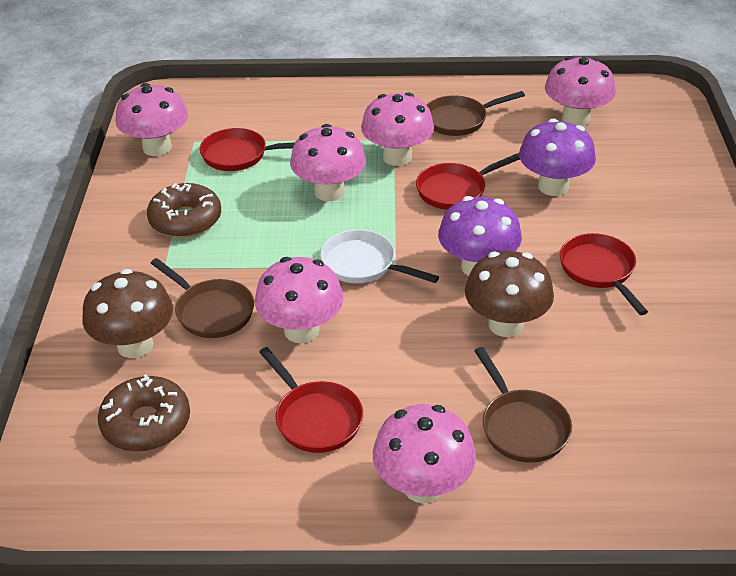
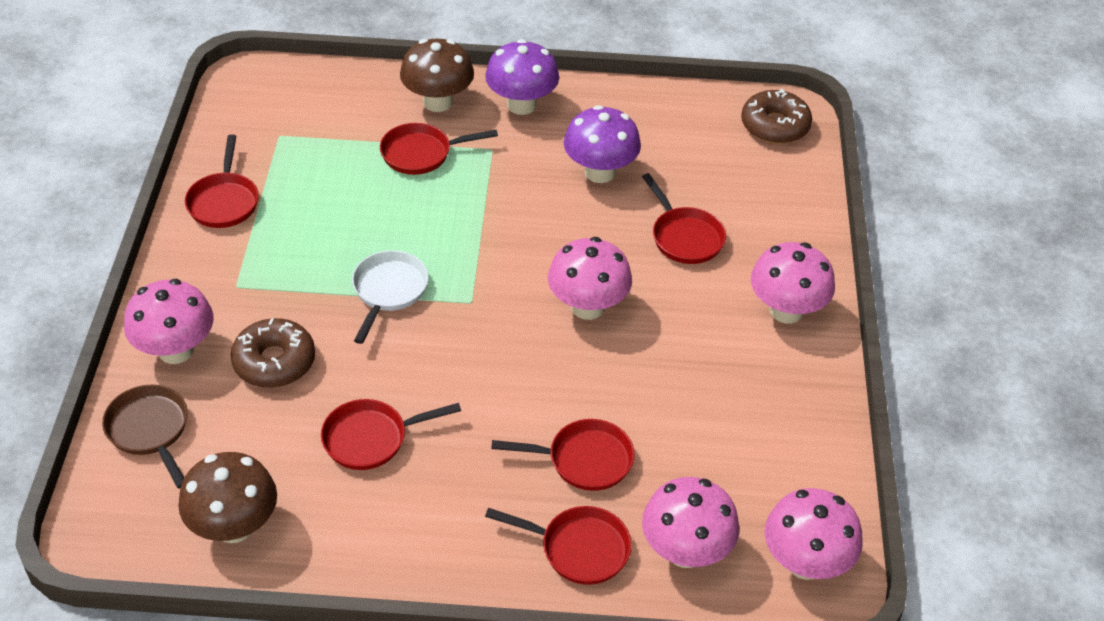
brown pan: [151,258,254,338] [426,91,525,136] [474,347,572,463] = 3 -> [102,385,188,489] = 1
pink mushroom: [116,83,188,156] [255,257,344,343] [290,124,366,201] [361,92,434,166] [373,404,476,503] [545,56,616,126] = 6 -> [124,279,213,364] [548,237,632,320] [642,477,739,568] [751,242,835,324] [764,488,863,580] = 5
red pan: [200,128,295,171] [259,347,363,453] [416,153,520,210] [560,233,648,315] = 4 -> [185,134,259,228] [321,399,461,470] [380,123,498,175] [485,506,632,585] [491,419,635,491] [642,173,726,264] = 6

